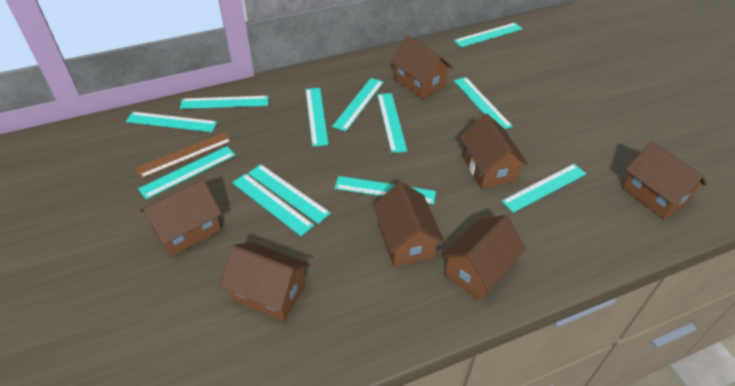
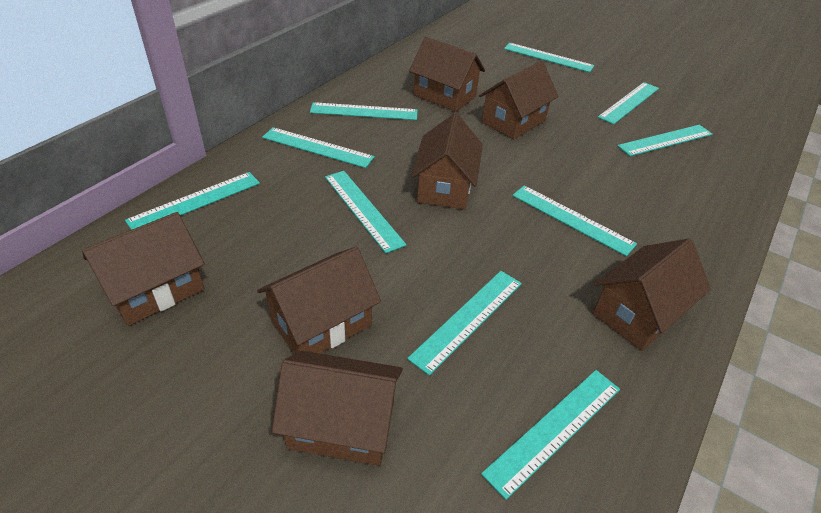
brown ruler: [135,132,232,179] = 1 -> none = 0
turquoise ruler: [126,112,217,132] [138,146,236,199] [180,96,269,109] [232,173,314,236] [248,164,331,224] [305,88,329,146] [332,78,384,131] [334,176,436,204] [377,93,407,153] [454,23,523,47] [454,77,513,129] [502,164,586,213] = 12 -> [125,172,260,230] [262,127,375,168] [310,102,418,120] [325,171,407,253] [407,271,522,376] [481,370,620,500] [504,43,594,72] [512,185,637,256] [598,82,659,125] [617,125,712,156] = 10

